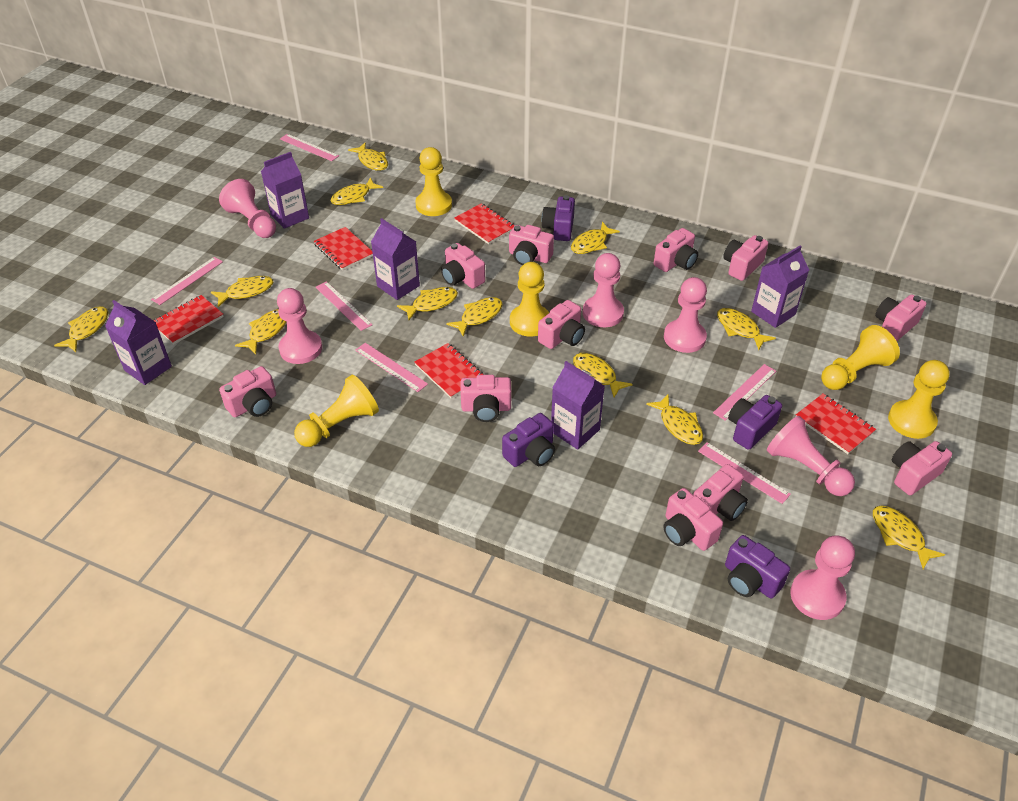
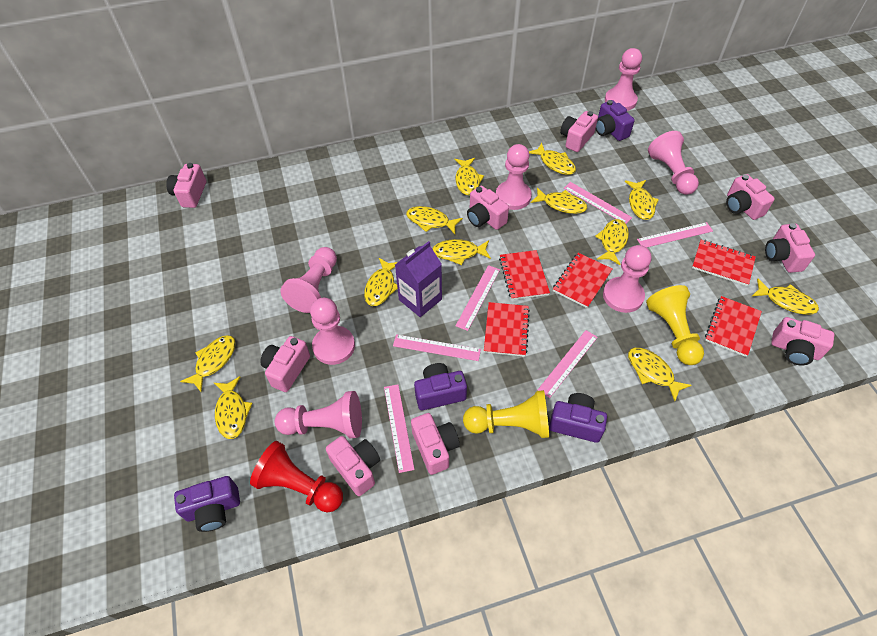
pink camera: [219,366,276,417] [441,243,485,289] [460,375,511,422] [509,225,554,265] [538,300,585,349] [654,228,698,272] [663,488,723,551] [693,464,748,521] [723,235,768,281] [875,294,927,341] [892,441,952,495] = 11 -> [166,163,206,208] [260,336,310,392] [326,436,380,496] [411,413,460,475] [467,186,509,230] [560,111,598,152] [726,174,775,220] [765,223,815,273] [771,317,835,365] = 9
pink pawn: [219,179,276,238] [277,288,322,364] [583,253,624,327] [664,277,707,353] [767,416,855,496] [790,536,855,620] = 6 -> [275,391,362,438] [280,247,337,313] [310,298,355,365] [496,144,532,210] [603,245,651,313] [605,48,642,111] [648,131,699,195] = 7
purple carton: [105,300,172,385] [261,152,309,229] [371,218,420,300] [551,361,605,450] [751,245,809,328] = 5 -> [395,241,442,317] = 1
red pawn: none = 0 -> [250,441,343,513] = 1
yellow pawn: [294,375,379,447] [415,147,452,216] [510,262,549,336] [821,325,900,390] [888,360,950,439] = 5 -> [463,390,549,438] [646,285,704,365] = 2

